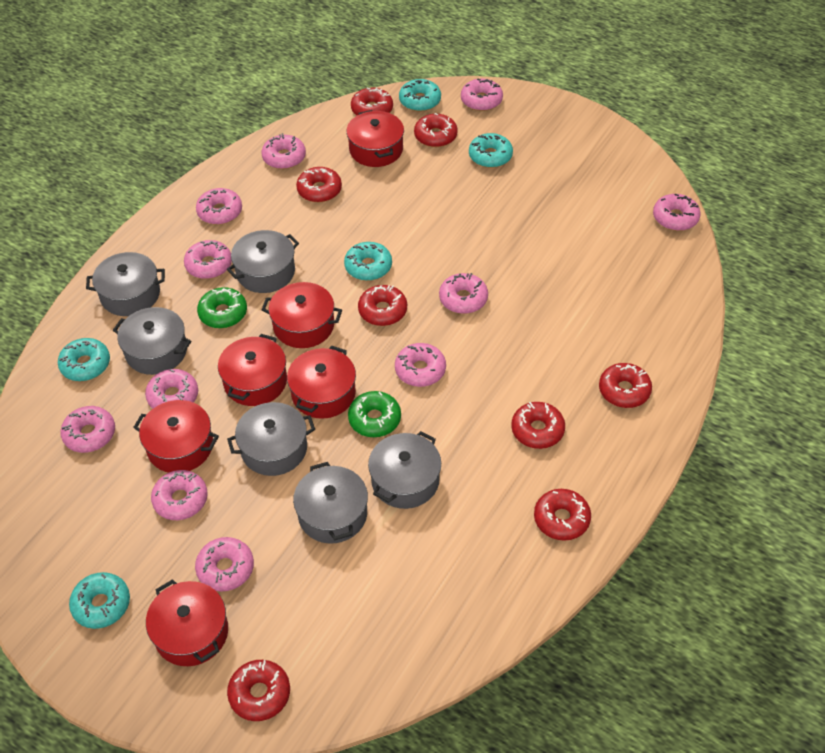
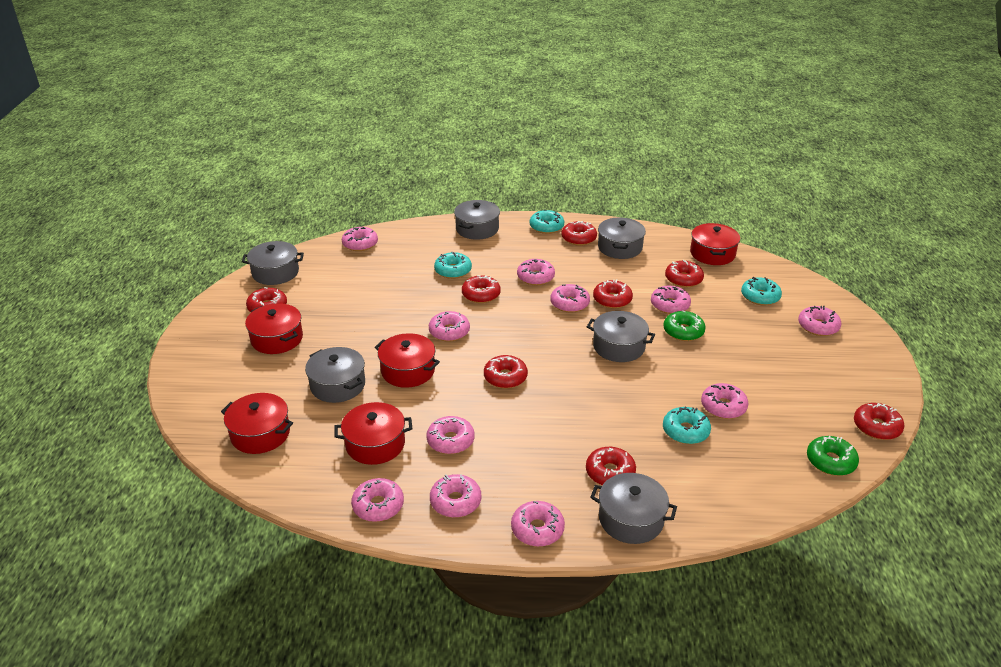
red pot: [133,400,219,473] [146,579,228,666] [218,334,287,406] [261,282,342,348] [287,346,356,419] [346,110,404,167] = 6 -> [221,393,293,454] [245,303,303,354] [334,402,412,465] [375,333,440,388] [690,223,740,265] = 5
turquoise donut: [58,338,110,381] [69,572,130,629] [344,242,392,281] [399,79,441,112] [469,133,513,168] = 5 -> [434,252,472,279] [530,210,564,234] [663,407,711,444] [741,277,782,306] = 4

